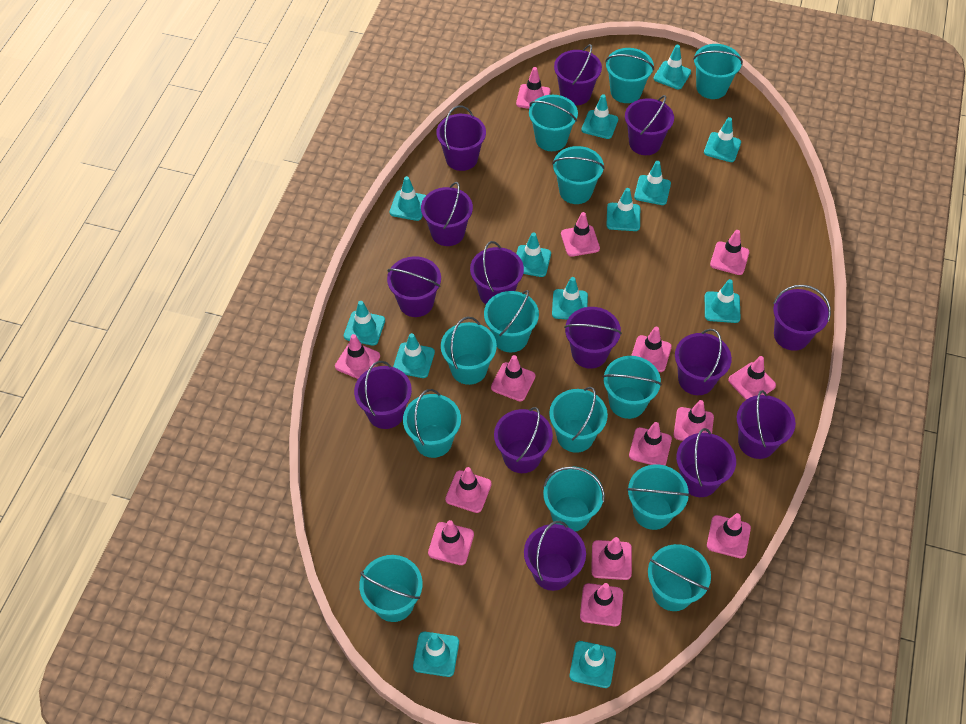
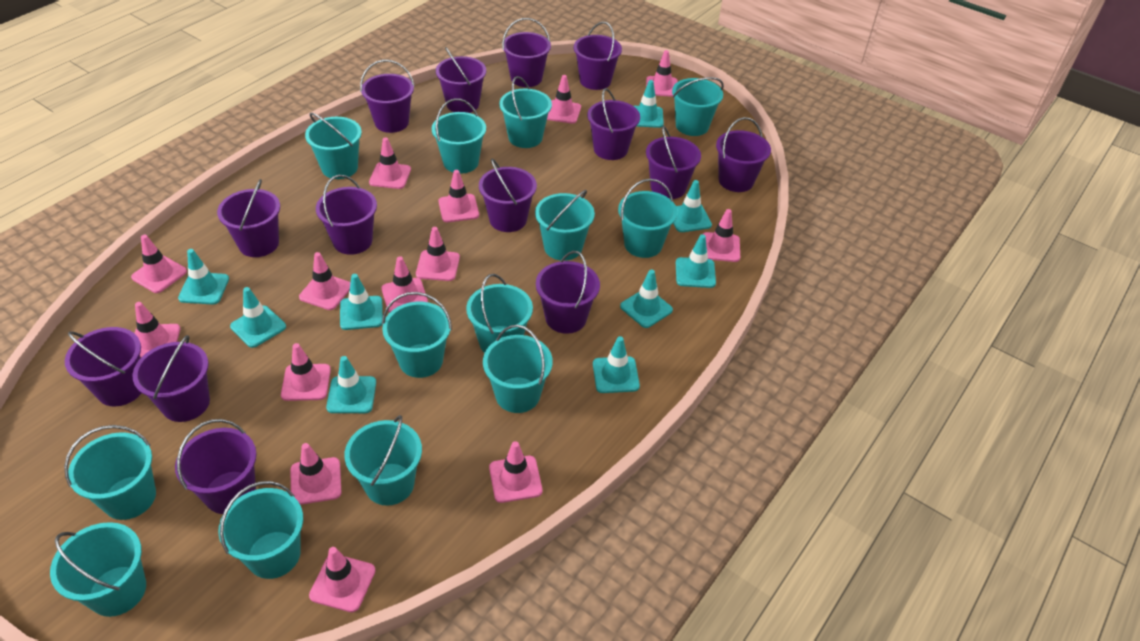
turquoise traffic cone: [344,301,385,346] [390,176,426,221] [393,333,435,378] [413,632,459,677] [516,232,551,277] [552,277,588,320] [570,641,616,688] [581,94,618,139] [606,188,640,231] [634,161,671,205] [653,45,691,89] [704,117,741,162] [705,279,741,323] = 13 -> [178,249,229,305] [230,287,286,348] [326,356,376,413] [340,274,383,330] [593,336,640,393] [620,270,673,328] [634,80,664,128] [673,180,712,232] [676,234,716,288] = 9

